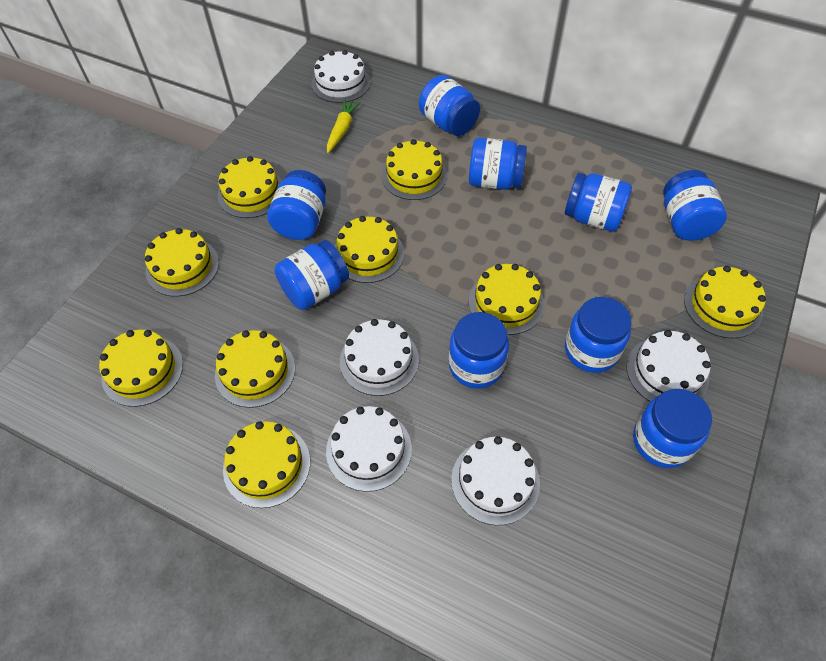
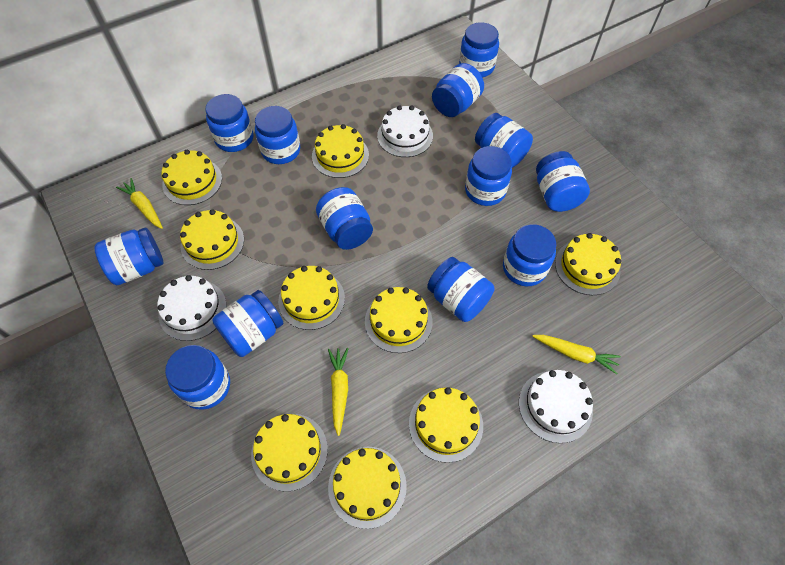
blue jar: [267,170,326,240] [274,240,349,310] [419,75,480,136] [449,312,509,389] [469,138,527,190] [565,173,632,232] [565,297,631,373] [633,389,712,468] [663,170,727,241] = 9 -> [94,227,164,285] [165,345,230,410] [205,94,253,152] [212,290,283,357] [255,106,300,164] [316,187,373,250] [427,257,494,322] [432,63,484,117] [459,22,499,77] [465,146,512,206] [475,113,533,168] [503,224,556,286] [536,151,590,212] = 13
white cake: [311,50,370,103] [326,406,412,492] [340,319,419,396] [451,436,540,525] [626,330,711,402] = 5 -> [157,275,227,341] [377,105,433,157] [519,370,593,443] = 3
yellow carrot: [327,99,361,153] = 1 -> [116,178,163,229] [328,348,349,436] [532,335,621,374] = 3

